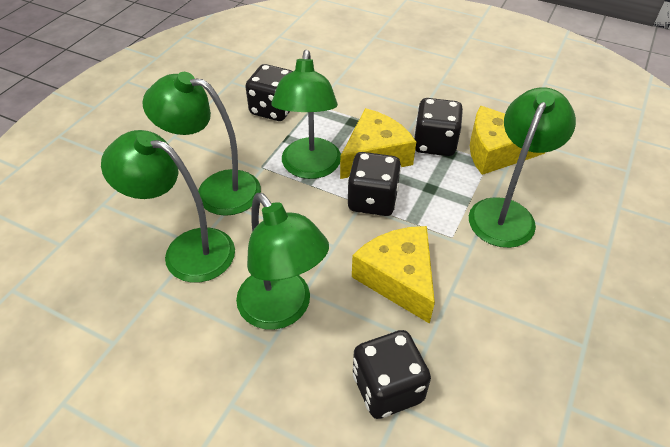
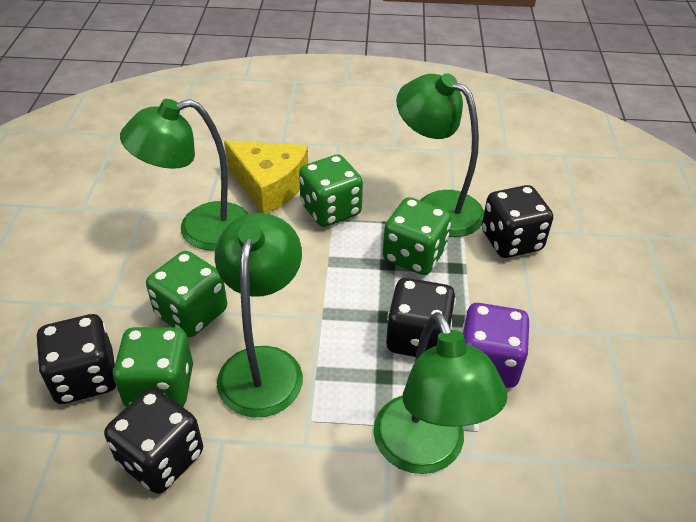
green dice: none = 0 -> [113,327,193,407] [146,251,227,337] [299,155,363,227] [383,197,451,275] = 4
green lamp: [101,130,235,283] [142,72,261,216] [236,193,329,330] [271,50,341,179] [469,87,576,248] = 5 -> [120,99,248,251] [215,213,303,417] [373,312,508,474] [396,73,484,237] = 4
purple dice: none = 0 -> [462,303,529,388] = 1
yellow cheese: [340,108,416,179] [352,226,435,324] [470,106,545,175] = 3 -> [224,140,308,214] = 1

